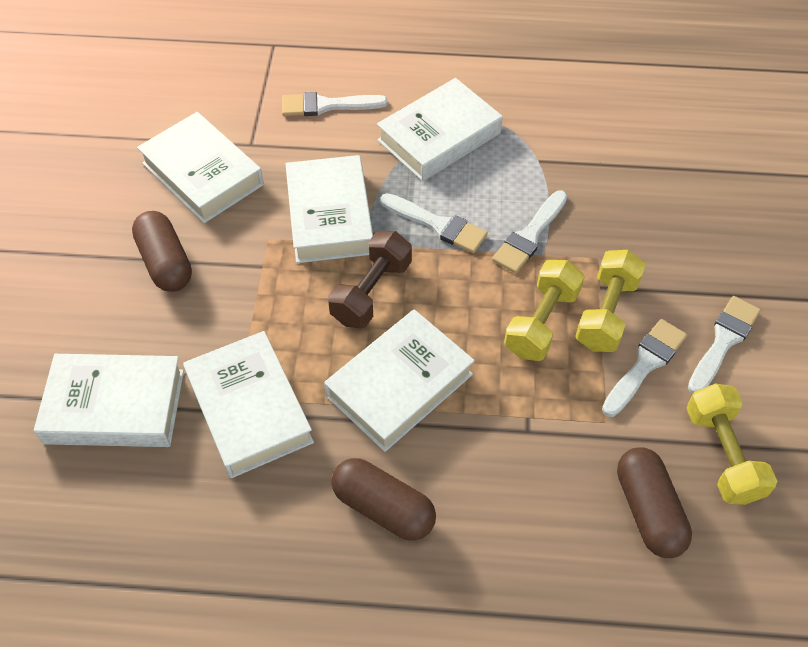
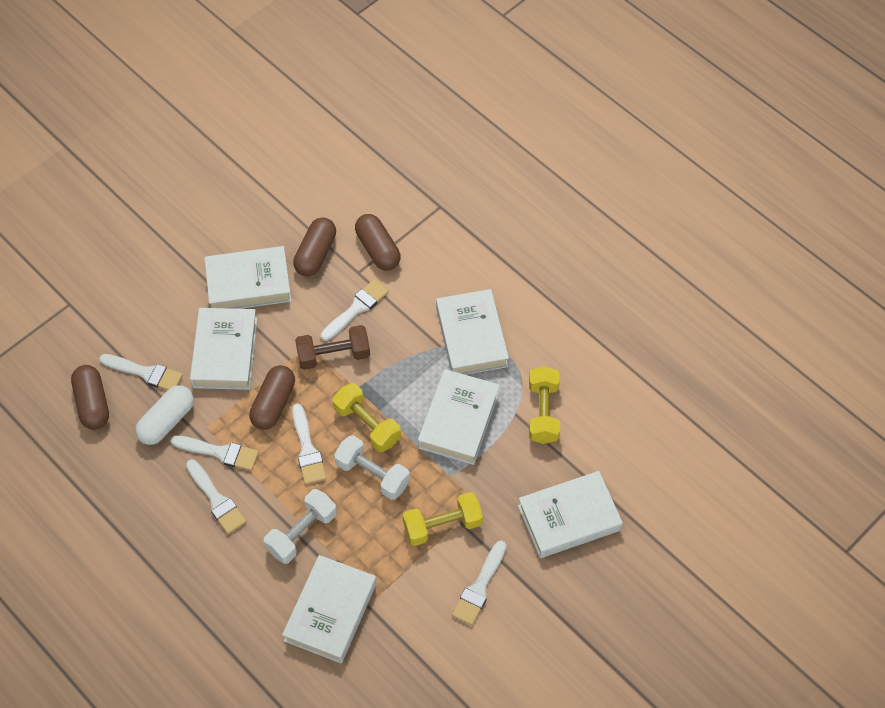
brown capsule: [132,211,192,292] [331,458,436,541] [617,447,692,558] = 3 -> [71,365,109,430] [249,365,295,430] [293,218,336,276] [355,214,401,271] = 4
white brush: [282,92,388,116] [380,193,488,253] [492,190,567,273] [602,319,687,417] [688,296,761,394] = 5 -> [99,354,183,390] [171,436,259,471] [186,460,247,534] [292,403,326,485] [321,279,389,341] [452,540,507,625] = 6
white capsule: none = 0 -> [135,385,194,445] = 1
white dumbbell: none = 0 -> [264,489,337,564] [334,435,410,500] = 2

